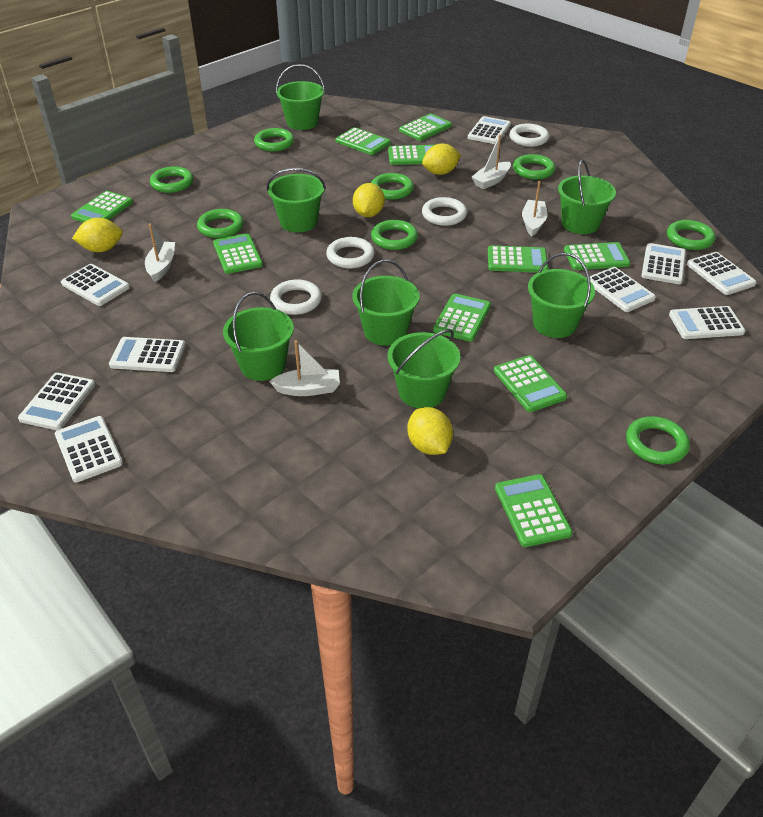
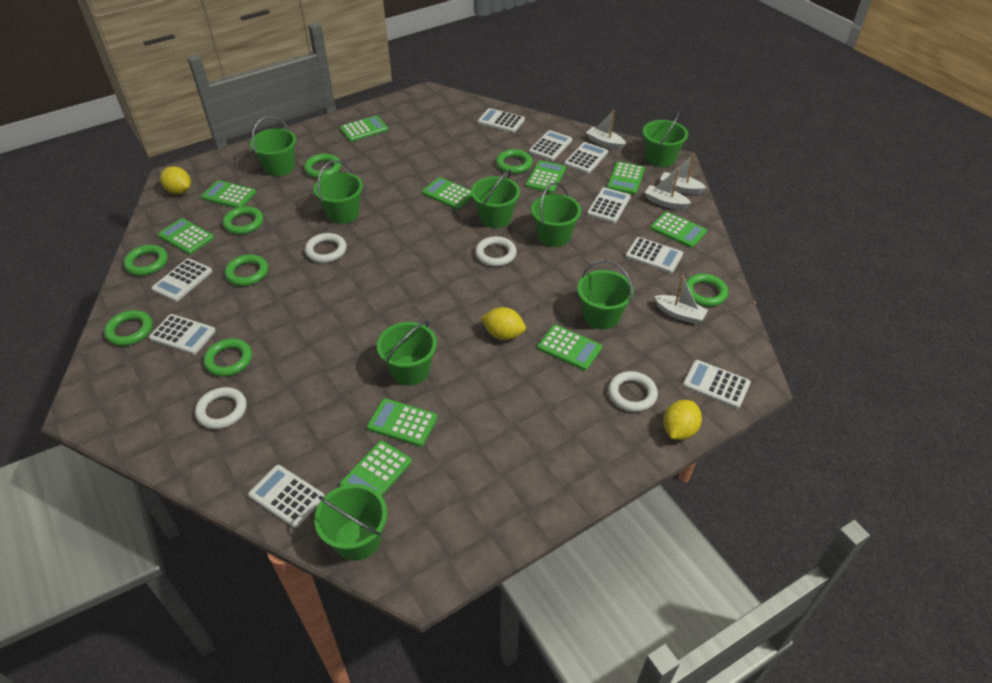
green bucket: [223,292,294,381] [267,168,326,232] [276,64,325,130] [352,260,419,346] [388,329,460,408] [528,253,595,338] [558,159,616,234] = 7 -> [250,116,296,176] [314,160,363,224] [314,484,387,561] [377,321,437,385] [471,169,520,228] [531,182,581,247] [577,260,634,329] [643,111,688,167] = 8
yellow lemon: [72,218,123,252] [353,183,385,217] [407,407,453,455] [422,144,461,175] = 4 -> [160,166,191,194] [481,307,526,340] [663,400,702,440] = 3

